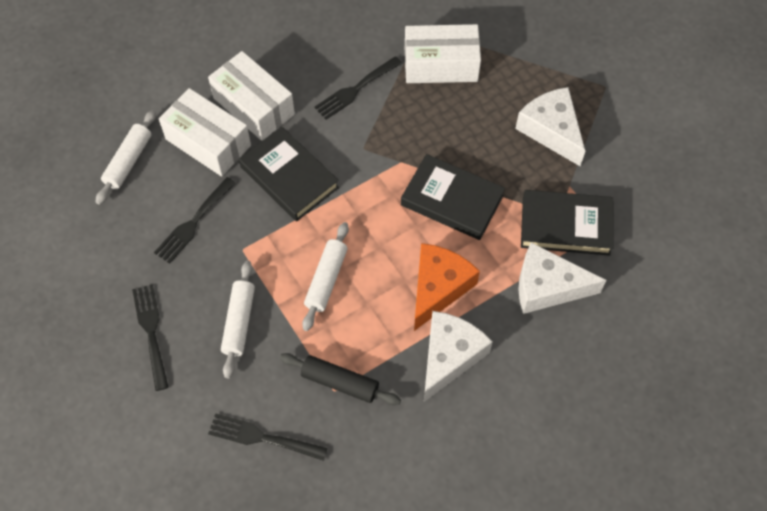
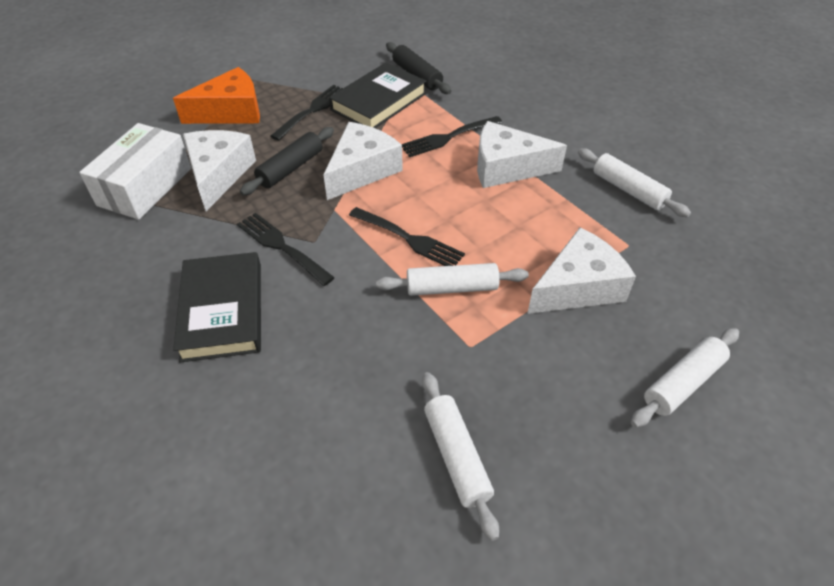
black book: [239,127,339,221] [401,154,505,240] [521,190,614,256] = 3 -> [173,252,261,362] [329,63,427,128] = 2
black rolling pin: [280,353,401,405] = 1 -> [240,127,334,195] [386,42,451,94] = 2
white box: [159,88,251,176] [208,51,295,141] [405,24,481,83] = 3 -> [79,123,191,220] = 1
white cheese: [424,311,493,402] [515,87,585,167] [519,243,606,314] = 3 -> [183,130,256,211] [323,122,403,200] [477,121,567,188] [527,227,636,314] = 4
white rolling pin: [96,110,156,205] [221,261,255,378] [302,222,349,331] = 3 -> [376,263,529,296] [422,372,499,541] [578,148,691,217] [631,328,739,428] = 4

